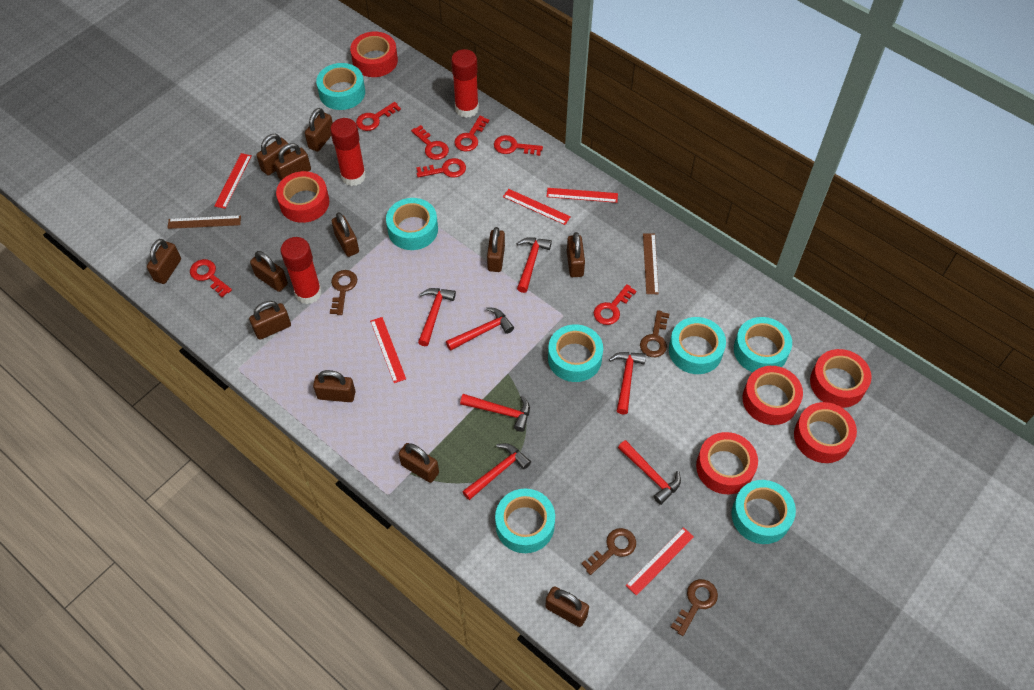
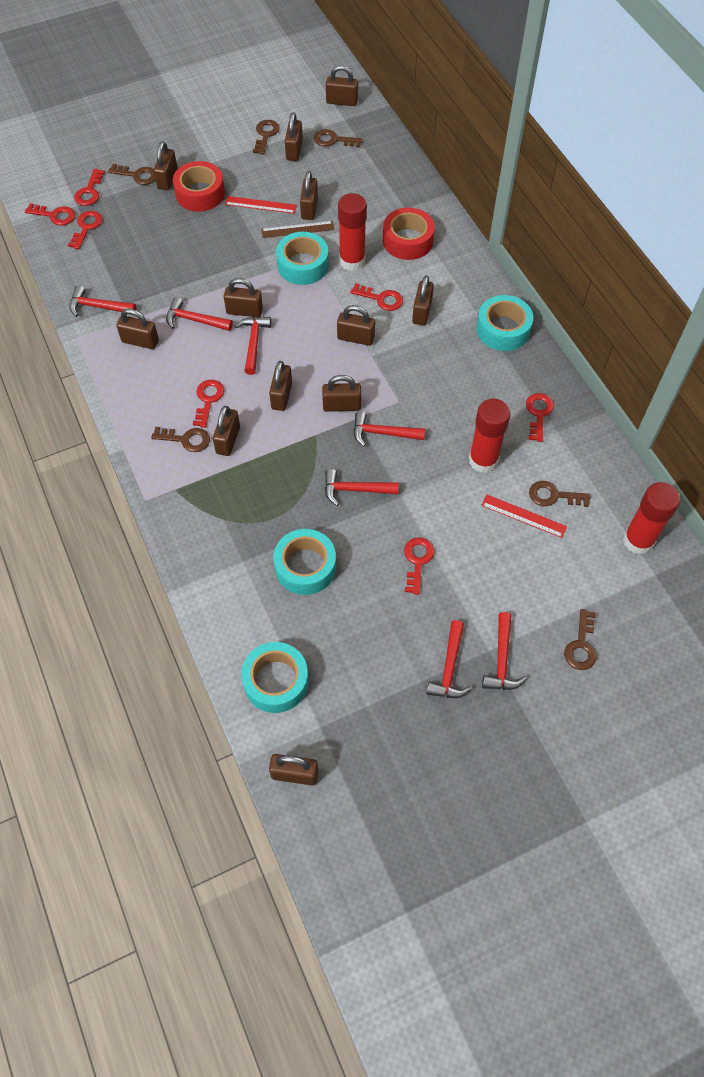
brown key: [330,270,357,315] [581,528,636,575] [640,310,669,357] [671,579,718,636] = 4 -> [108,164,155,185] [151,427,210,452] [253,120,279,154] [314,129,363,148] [529,481,590,507] [564,609,597,670] = 6
brown ruler: [168,215,241,229] [643,233,659,294] = 2 -> [261,221,335,238] = 1
red ruler: [214,153,252,209] [370,317,406,383] [503,189,571,225] [547,188,618,203] [626,527,694,596] = 5 -> [225,196,297,214] [481,495,567,538] = 2
red tape: [276,171,329,223] [350,32,398,77] [696,432,758,494] [742,366,803,425] [794,402,857,463] [810,349,872,408] = 6 -> [173,161,225,212] [383,207,435,260] = 2
turquoise tape: [316,63,365,110] [386,198,438,250] [495,489,555,553] [548,324,603,382] [669,317,726,374] [731,480,796,544] [734,317,792,372] = 7 -> [241,642,309,713] [273,529,336,595] [276,232,329,285] [477,295,533,351] = 4

